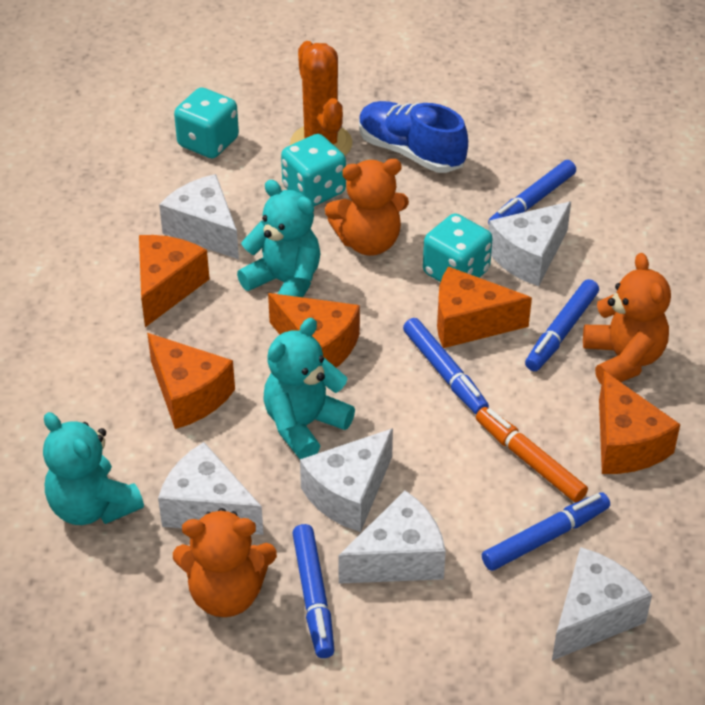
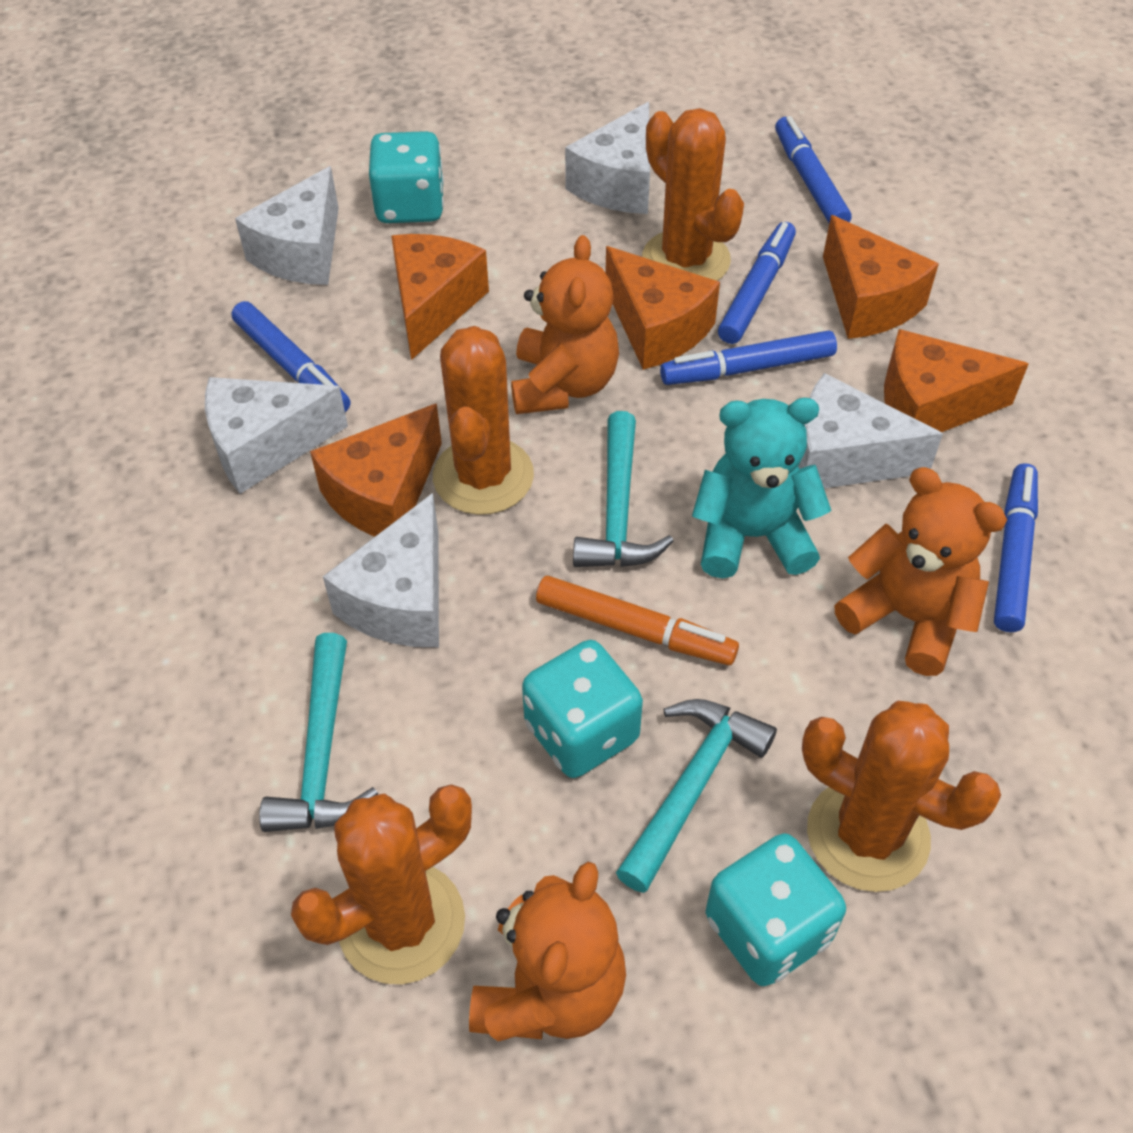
blue shoe: [359,101,468,173] = 1 -> none = 0
orange cactus: [290,41,352,156] = 1 -> [291,784,472,984] [433,326,534,515] [642,108,744,281] [802,701,1001,892] = 4
turquoise hammer: none = 0 -> [259,633,378,832] [573,411,673,567] [616,699,777,893] = 3
turquoise teddy bear: [43,412,144,525] [237,180,321,297] [263,318,355,459] = 3 -> [692,398,832,578] = 1
white cheese: [158,442,264,535] [159,174,239,259] [300,428,393,532] [338,490,446,584] [489,202,571,286] [552,547,652,661] = 6 -> [205,377,348,494] [235,166,339,285] [323,493,439,647] [565,102,650,214] [798,373,943,488] = 5

